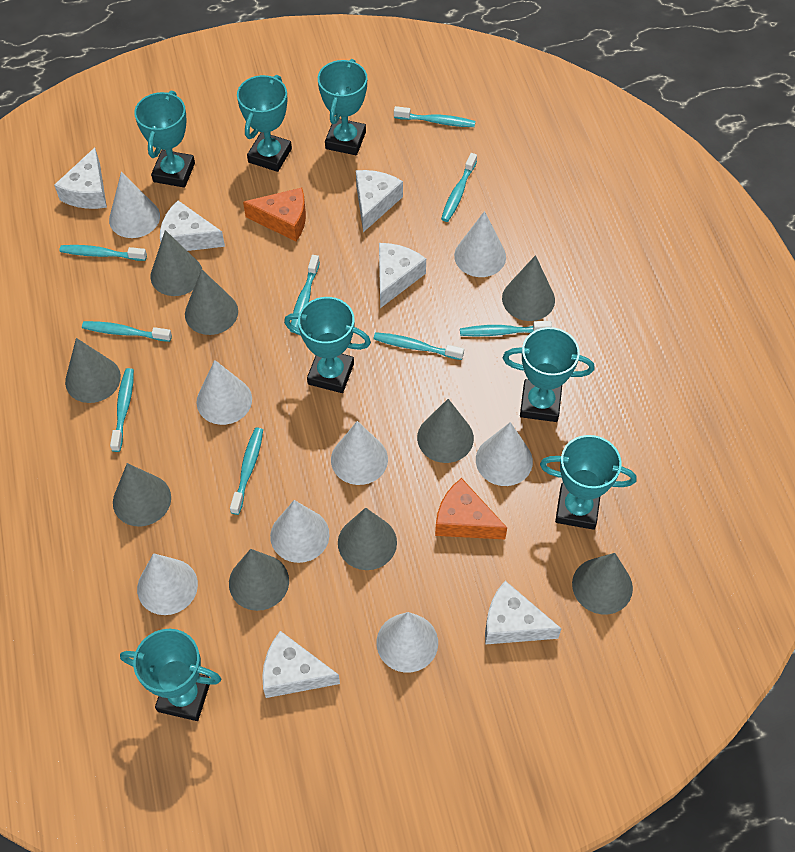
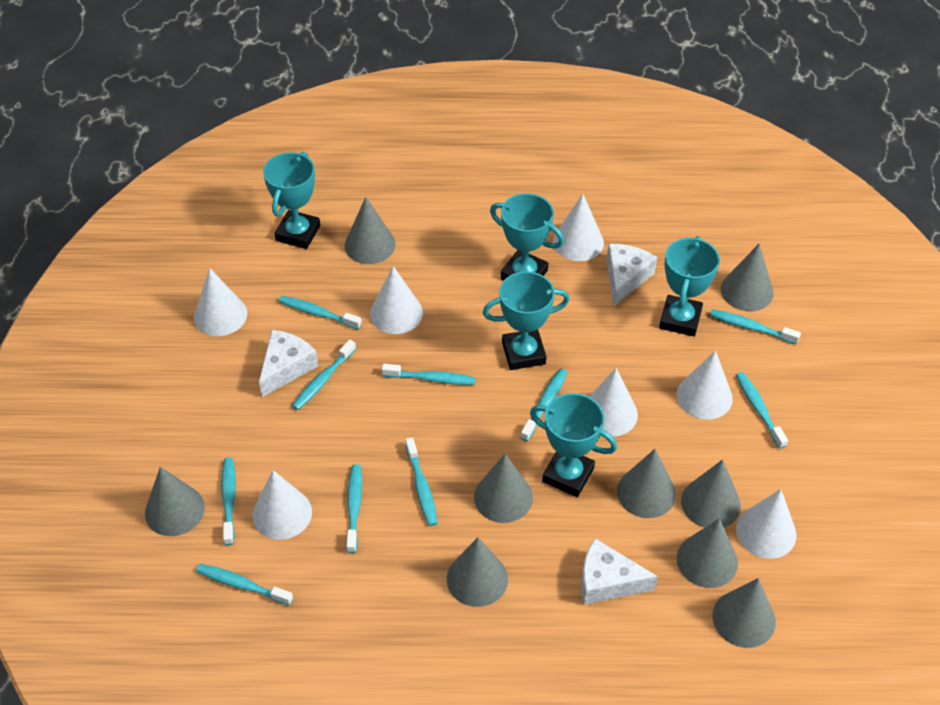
orange cheese: [243,188,306,241] [435,478,507,539] = 2 -> none = 0
turquoise toothbrush: [59,245,147,261] [82,321,172,342] [110,368,134,452] [230,428,263,515] [290,255,320,333] [373,332,464,360] [394,106,475,127] [441,153,477,222] [460,321,552,336] = 9 -> [196,564,293,606] [221,458,236,546] [278,296,362,330] [292,339,356,410] [346,464,362,553] [382,364,475,385] [405,437,438,526] [520,368,567,442] [710,309,801,344] [736,372,788,449] = 10
turquoise trophy: [120,629,221,721] [134,91,195,188] [237,75,292,172] [284,297,371,393] [318,59,367,155] [503,327,595,422] [540,435,637,530] = 7 -> [263,152,320,249] [483,271,570,370] [490,193,564,280] [530,393,617,497] [659,236,720,336] = 5
white cheese: [54,148,107,209] [160,201,225,251] [262,631,340,698] [356,170,403,232] [379,243,426,308] [485,581,562,645] = 6 -> [259,330,318,397] [581,539,658,605] [606,244,657,306] = 3
white cone: [109,172,160,238] [137,553,198,615] [196,360,252,425] [270,500,330,563] [331,421,388,485] [377,612,438,673] [454,211,506,277] [476,422,533,486] = 8 -> [194,268,247,336] [252,470,312,540] [370,266,423,334] [553,194,604,261] [589,368,638,437] [677,351,733,420] [736,489,797,559] = 7

